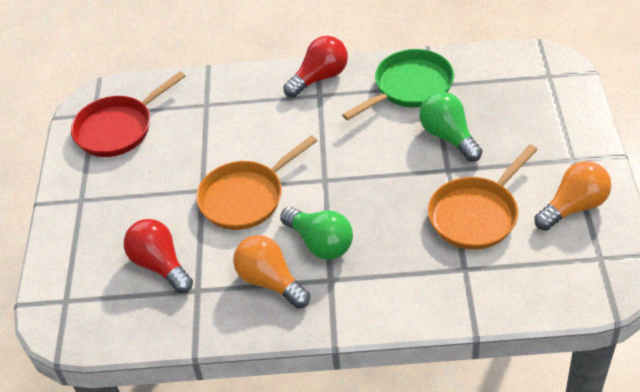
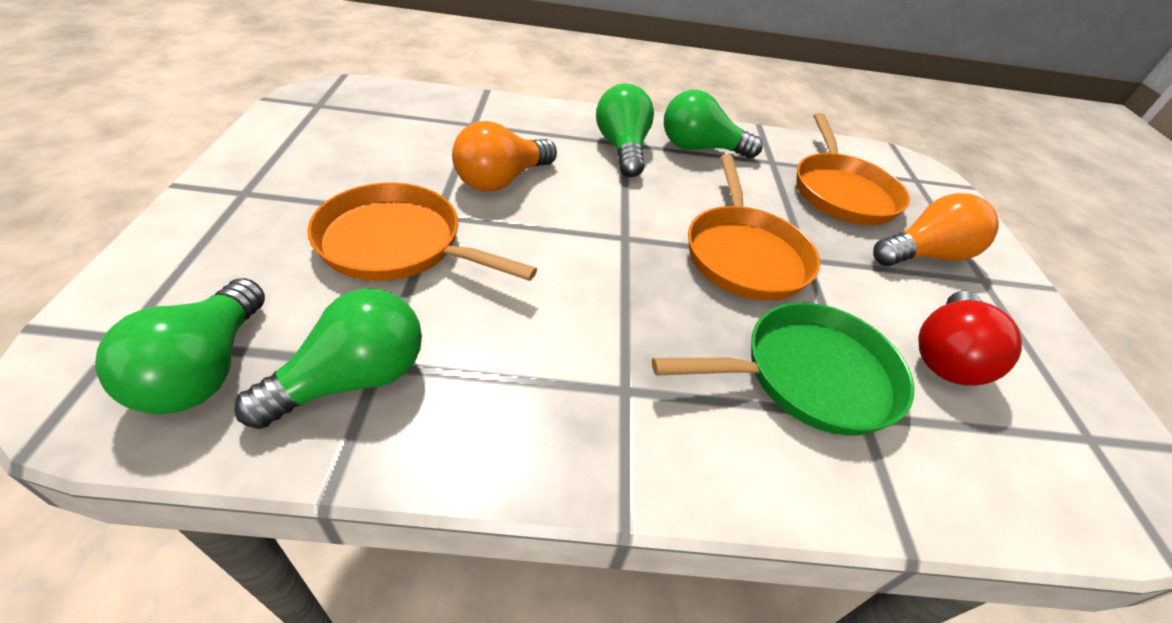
green light bulb: [280,207,353,260] [419,92,482,162] = 2 -> [95,278,265,414] [234,288,422,429] [596,83,654,177] [664,89,763,158] = 4
orange pan: [196,135,317,230] [428,145,538,250] = 2 -> [307,182,537,281] [688,154,820,301] [796,113,910,225] = 3
red light bulb: [124,219,193,293] [283,36,348,98] = 2 -> [918,291,1022,386] = 1
red pan: [71,71,186,157] = 1 -> none = 0

